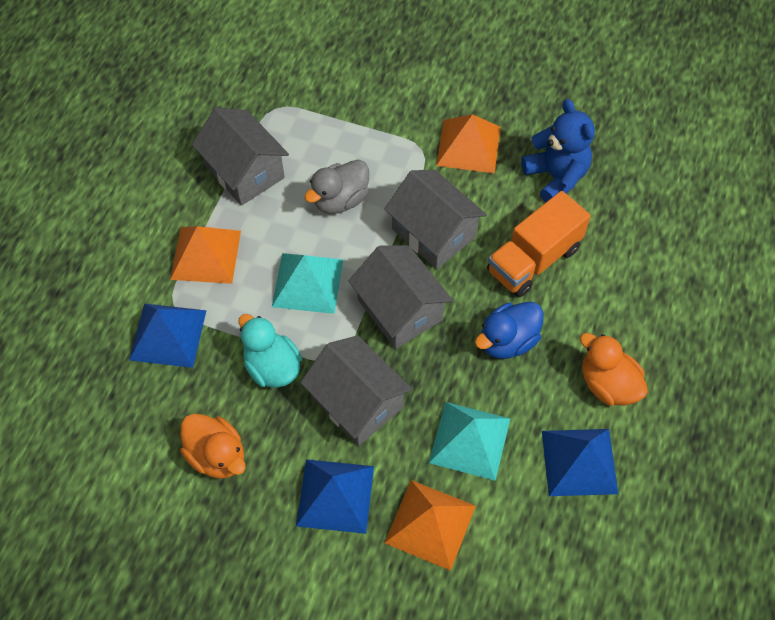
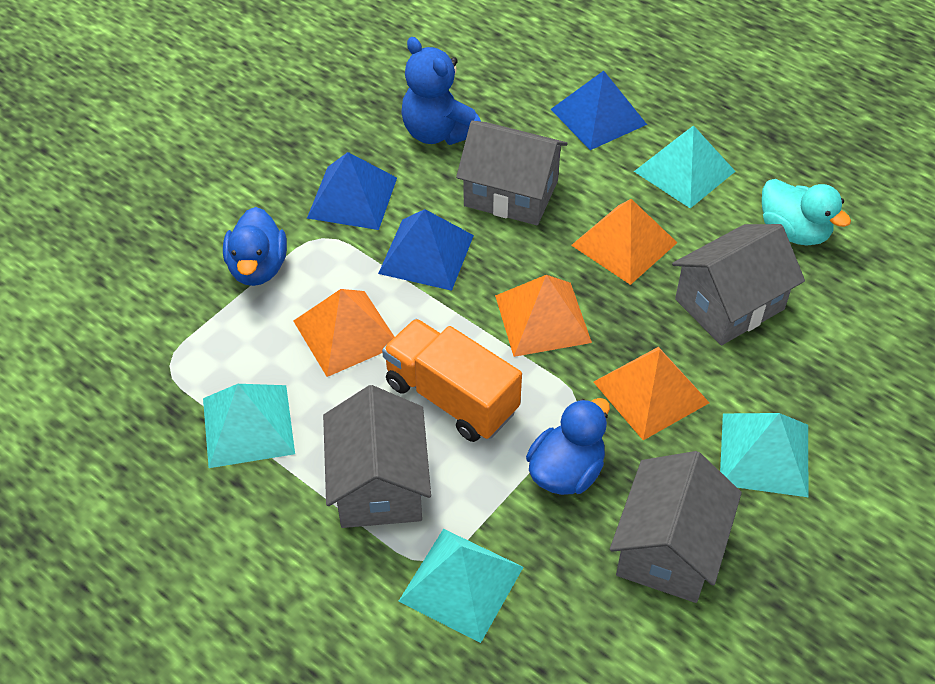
blue duck: [475,302,544,359] = 1 -> [223,207,287,286] [526,398,610,495] = 2
grey duck: [304,159,369,214] = 1 -> none = 0
orange duck: [180,414,246,479] [580,333,648,406] = 2 -> none = 0
orange pyramid: [170,226,241,284] [385,480,476,571] [436,114,501,173] = 3 -> [293,289,394,377] [495,275,592,357] [571,199,677,285] [594,347,710,440] = 4
turquoise pyramid: [272,253,343,314] [429,402,510,481] = 2 -> [203,384,295,468] [398,529,523,643] [634,125,736,208] [720,413,808,497] = 4

